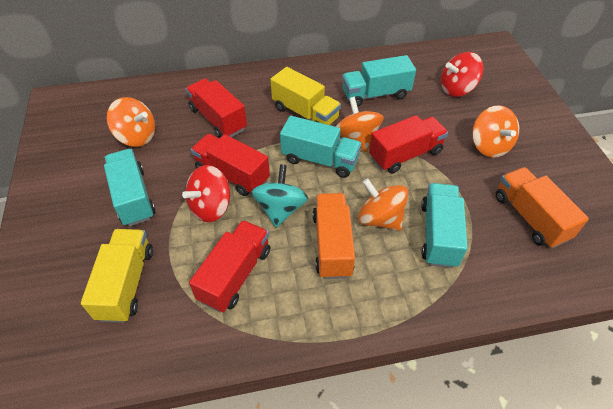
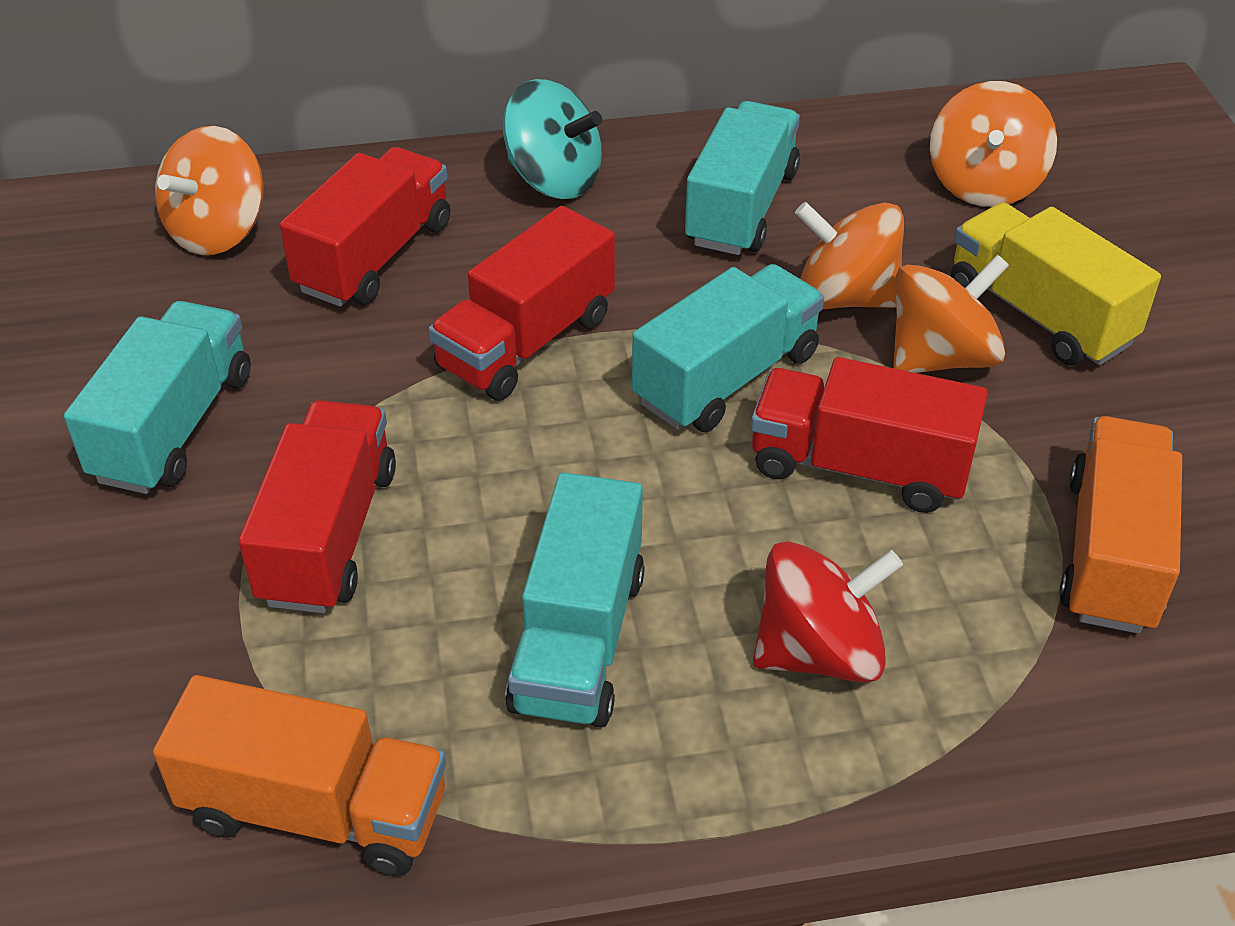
red spinning top: [182,165,230,222] [441,52,483,97] = 2 -> [753,541,903,683] = 1
yellow truck: [81,229,153,323] [270,67,341,125] = 2 -> [951,202,1161,366] = 1

